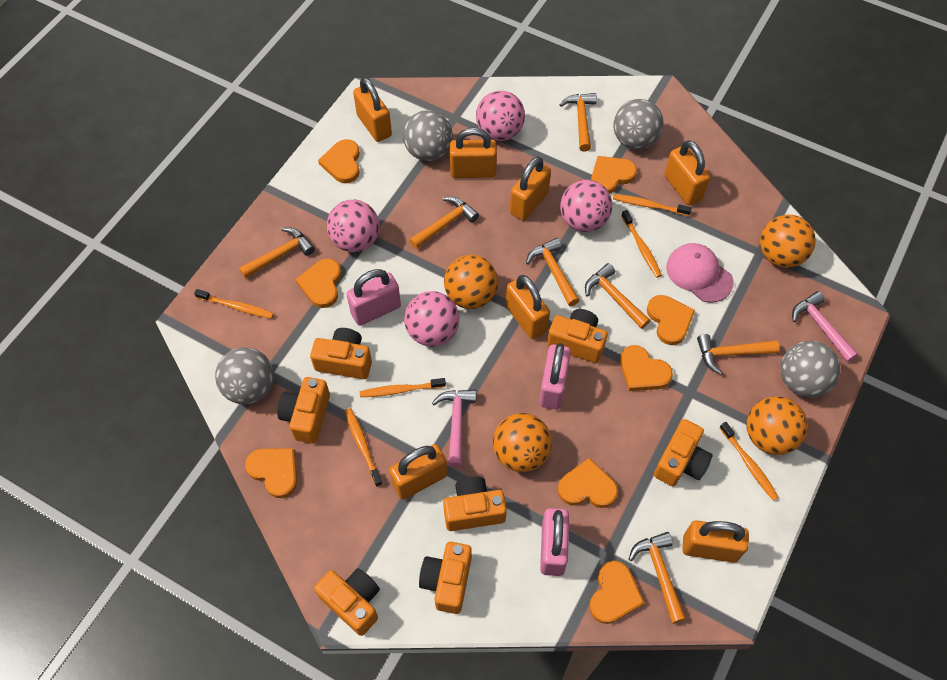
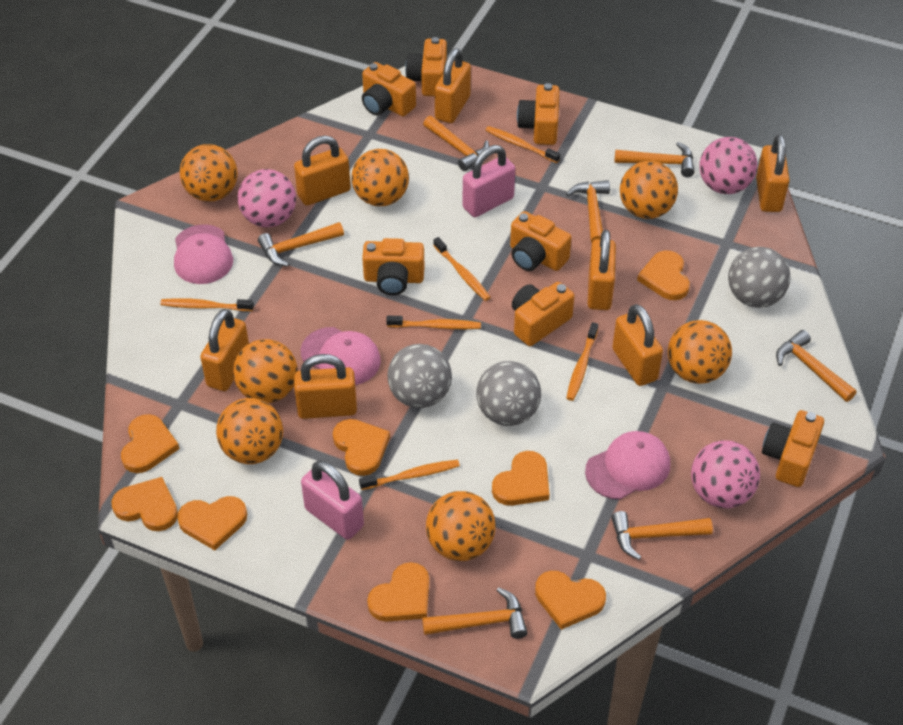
grey ball: [215,347,274,404] [403,110,453,161] [613,99,663,149] [780,341,840,397] = 4 -> [387,344,452,408] [476,361,541,426] [728,247,791,308] = 3
orange ball: [444,255,498,309] [493,413,552,472] [747,396,808,455] [760,215,816,268] = 4 -> [180,144,238,202] [216,398,283,464] [233,339,298,403] [351,149,409,206] [426,491,496,561] [620,161,678,219] [668,320,732,384] = 7
pink ball: [327,200,380,252] [404,291,460,347] [476,91,525,141] [560,180,612,232] = 4 -> [237,169,296,228] [691,440,760,508] [699,137,757,194] = 3
pink cap: [666,243,734,303] = 1 -> [174,224,233,284] [301,327,381,385] [585,431,670,500] = 3
pink hammer: [432,390,476,467] [792,291,858,362] = 2 -> none = 0
pink padlock: [346,269,401,326] [539,343,571,410] [540,508,569,576] = 3 -> [301,461,364,540] [463,145,515,217] = 2

